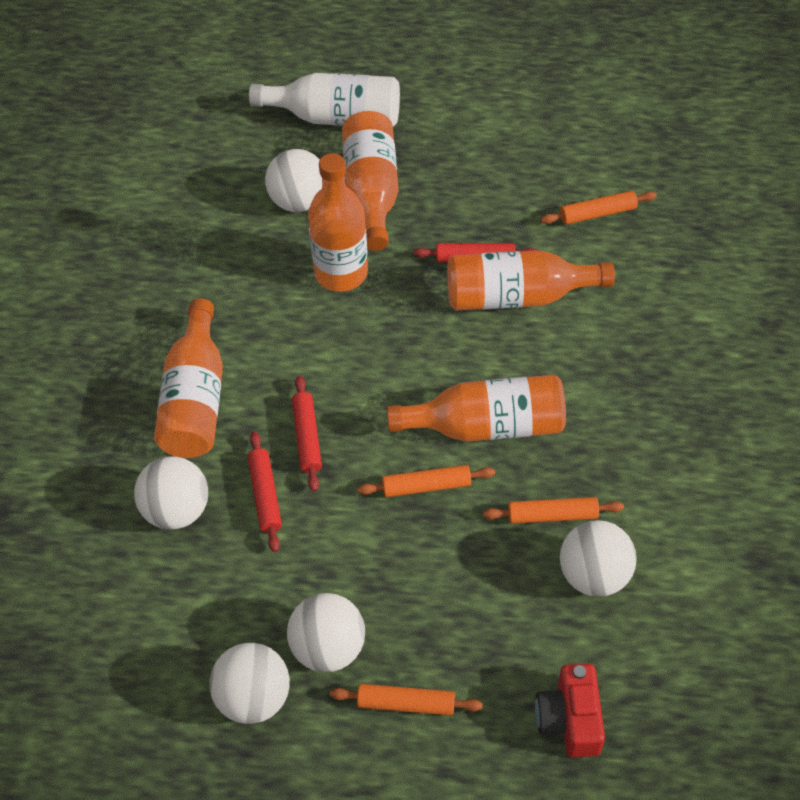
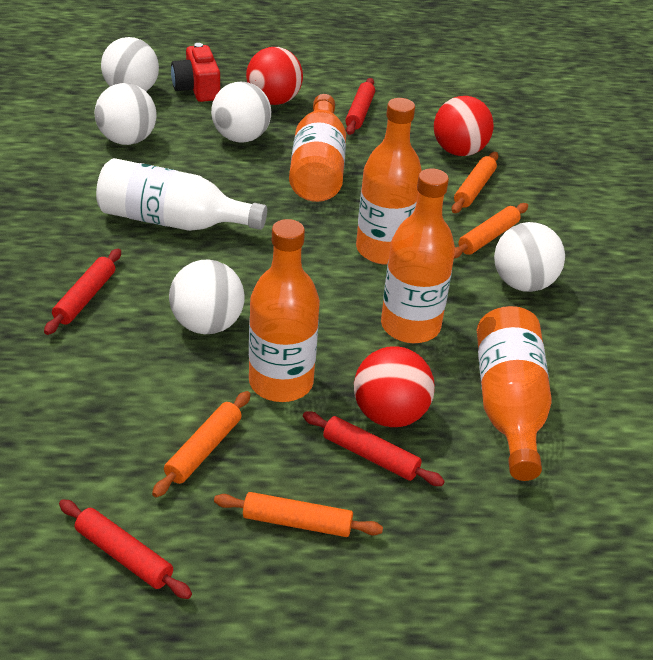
red ball: none = 0 -> [246,47,303,105] [354,346,435,427] [434,96,494,156] = 3
red rolling pin: [248,431,282,552] [292,376,322,492] [414,243,538,262] = 3 -> [44,249,121,335] [59,499,192,599] [303,411,445,486] [345,78,375,135] = 4

